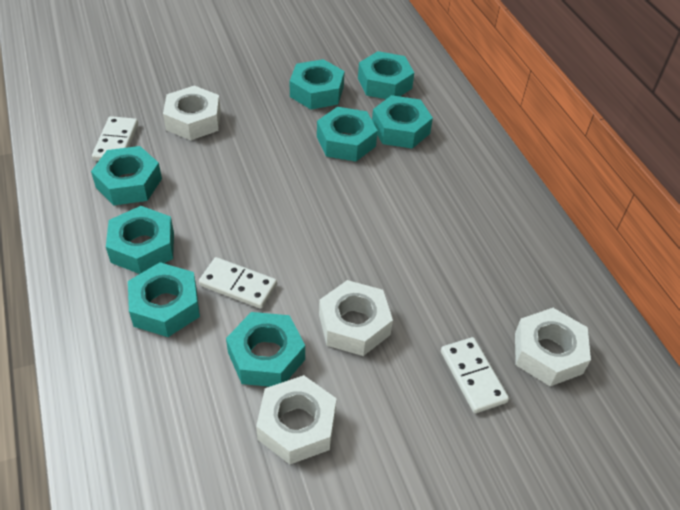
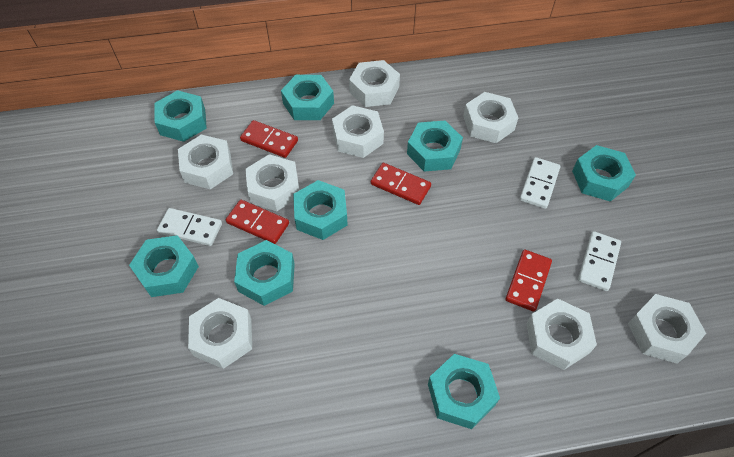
red domino: none = 0 -> [226,200,289,244] [240,120,298,158] [371,163,431,205] [506,250,552,312] = 4
white nut: [163,86,221,140] [256,375,337,464] [319,280,393,356] [515,308,591,386] = 4 -> [178,134,233,189] [188,298,252,369] [245,154,299,211] [332,105,384,158] [349,60,400,107] [463,92,518,143] [527,299,597,370] [628,294,706,364] = 8

